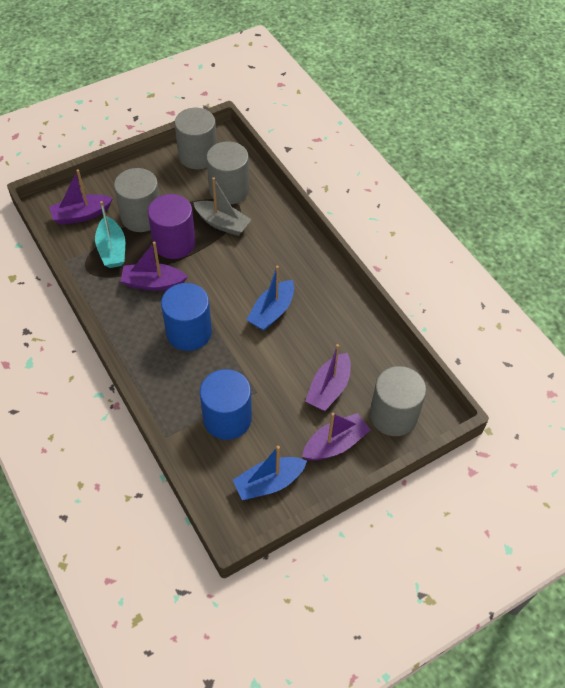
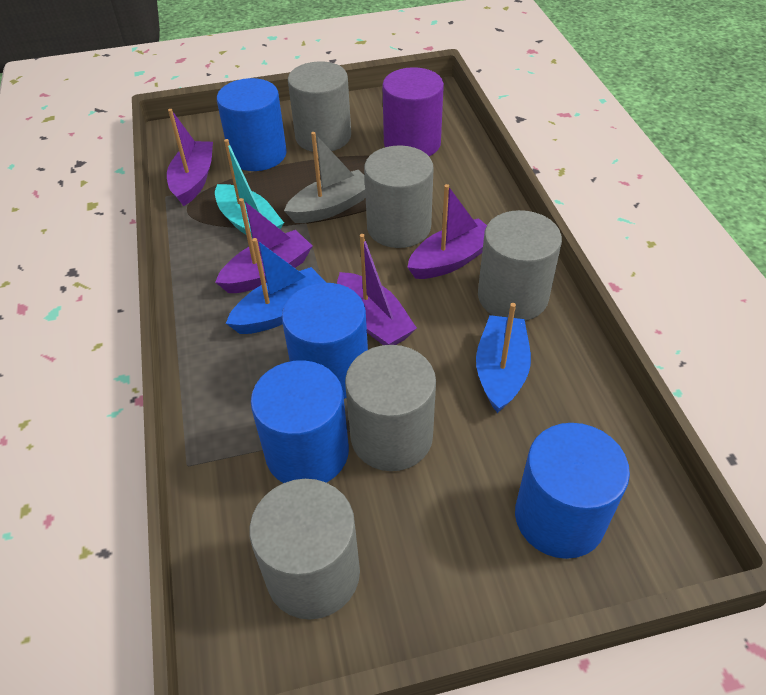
blue cylinder: [161,283,212,351] [200,369,252,440] = 2 -> [217,78,287,171] [251,360,349,483] [282,283,368,399] [515,423,630,559] = 4
grey cylinder: [114,168,160,232] [175,108,217,169] [206,141,249,204] [370,366,426,436] = 4 -> [249,479,360,620] [288,61,351,152] [345,345,436,471] [364,145,434,248] [478,210,562,321] = 5

